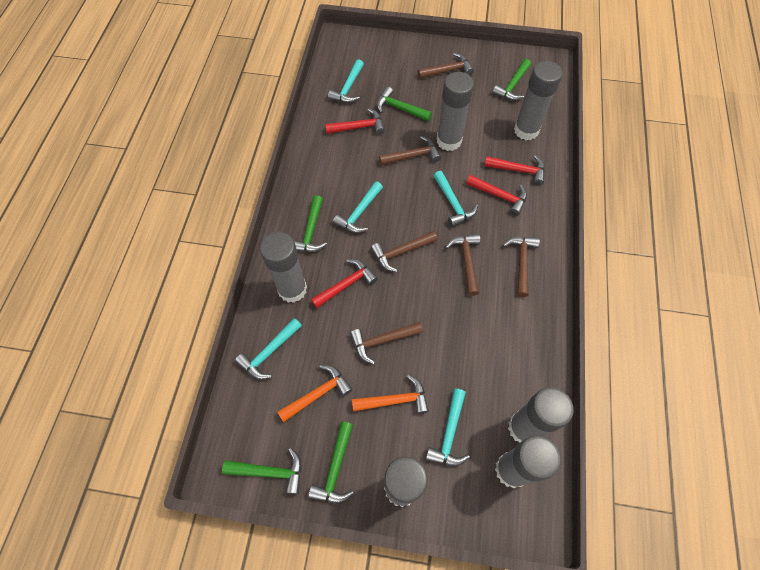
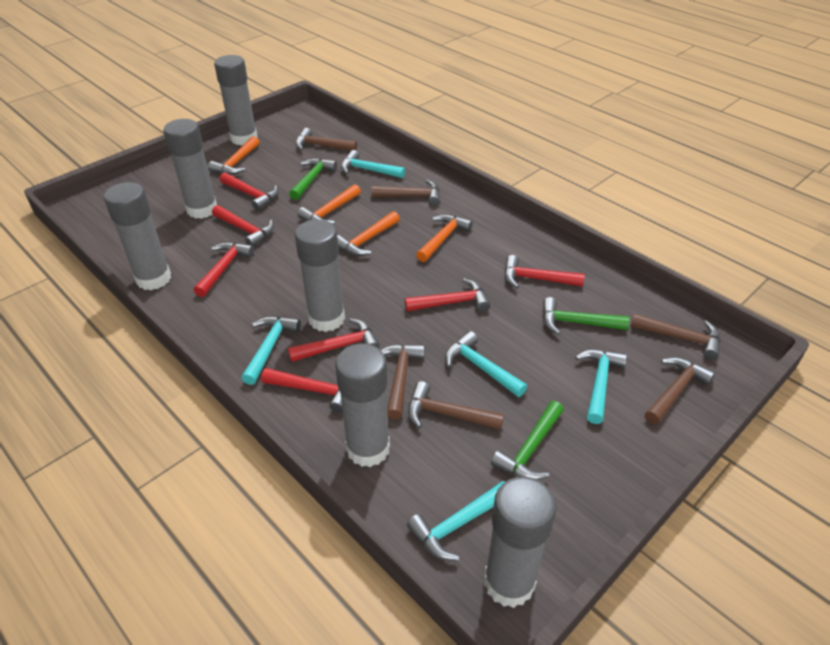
green hammer: [222,448,302,494] [294,195,327,252] [308,421,354,503] [377,87,432,121] [492,59,531,101] = 5 -> [289,158,337,200] [491,401,564,480] [543,297,630,335] = 3
orange hammer: [278,365,353,422] [352,374,429,414] = 2 -> [208,136,260,175] [297,184,361,224] [337,211,400,256] [416,214,473,262] = 4
red hammer: [311,259,378,308] [325,108,385,135] [466,175,527,216] [484,155,545,185] = 4 -> [194,242,254,297] [212,205,274,247] [220,172,279,211] [261,368,343,413] [288,318,380,362] [405,278,490,311] [504,255,585,288] = 7

